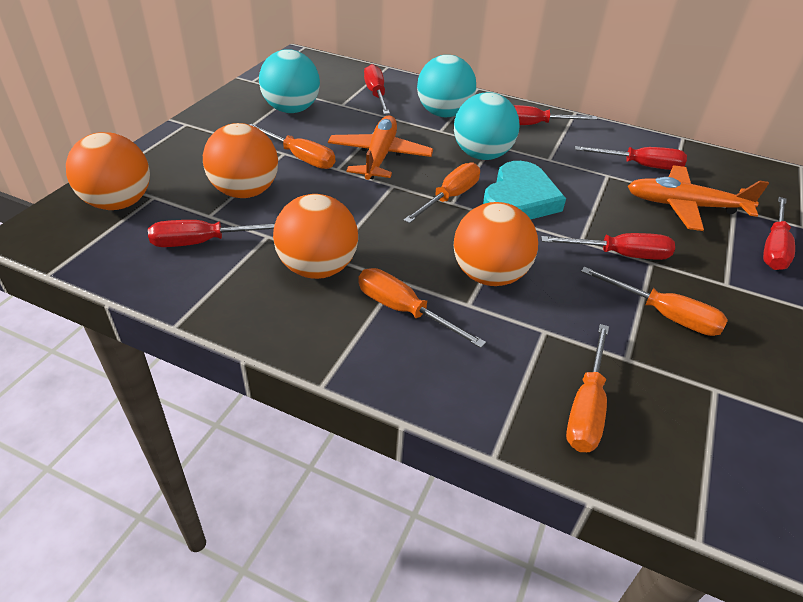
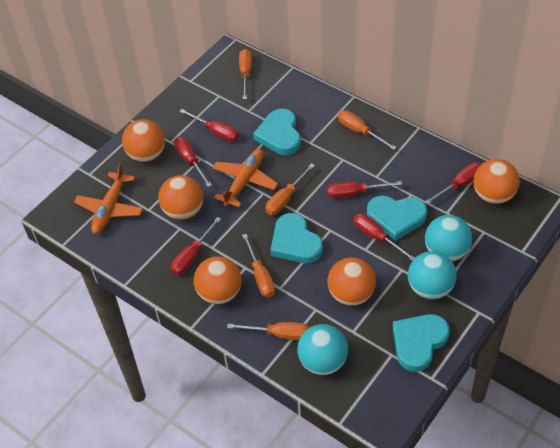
orange ball: [66,132,150,210] [203,123,278,198] [273,194,358,279] [454,202,538,286] = 4 -> [122,119,165,162] [158,175,203,220] [194,257,242,304] [327,257,376,306] [473,159,520,204] = 5
turquoise heart: [483,161,566,219] = 1 -> [253,109,301,155] [270,213,323,263] [367,196,427,241] [393,314,450,372] = 4

